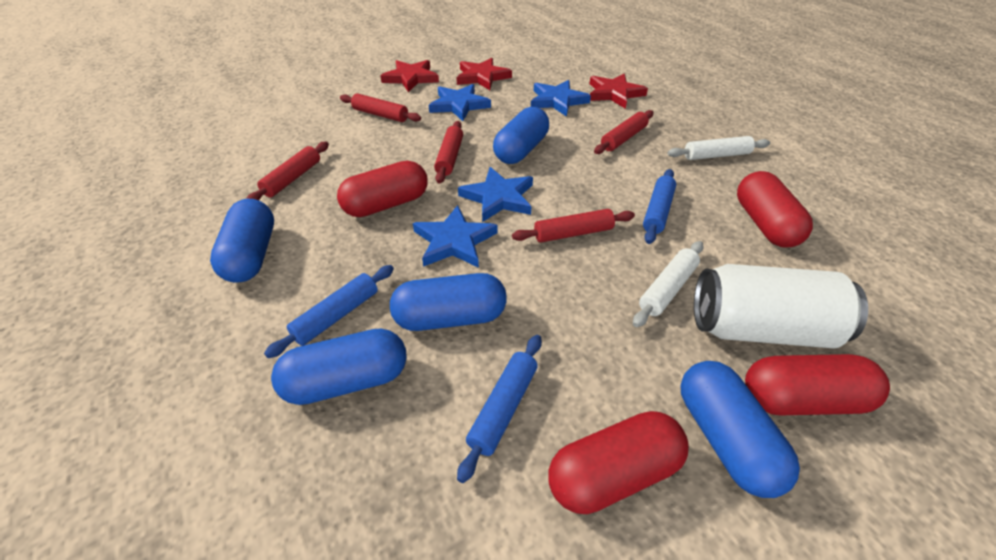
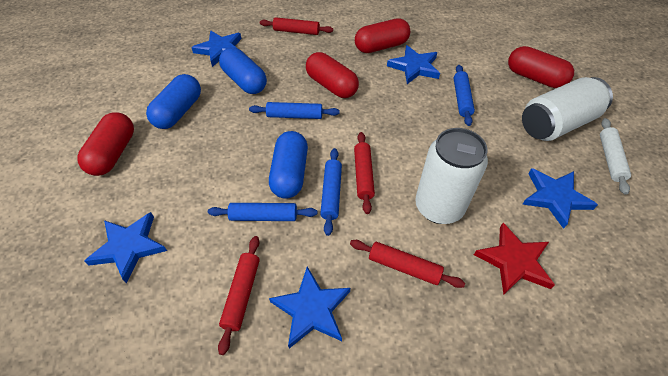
blue capsule: [210,199,274,282] [271,328,407,405] [390,273,507,331] [493,107,549,164] [680,361,800,498] = 5 -> [146,74,201,129] [219,47,267,94] [269,131,308,199] = 3
blue rolling pin: [264,265,394,358] [457,335,542,483] [643,169,676,244] = 3 -> [208,203,317,221] [249,102,340,119] [320,148,342,236] [454,65,475,126] = 4
blue star: [413,205,497,268] [429,84,491,121] [458,167,533,222] [531,80,591,117] = 4 -> [84,212,167,283] [191,30,241,67] [269,267,350,348] [387,45,440,84] [522,168,598,229] = 5
red rolling pin: [246,142,329,200] [340,93,421,122] [434,121,463,184] [512,209,635,243] [594,110,654,154] = 5 -> [218,236,260,355] [260,17,333,35] [350,240,465,288] [354,132,375,214] = 4
red star: [380,60,439,92] [456,58,512,90] [590,74,648,109] = 3 -> [474,223,555,295] = 1
white can: [694,264,868,349] = 1 -> [415,128,488,224] [522,77,613,141] = 2
white rolling pin: [633,241,704,327] [668,136,770,160] = 2 -> [600,118,631,195] = 1

